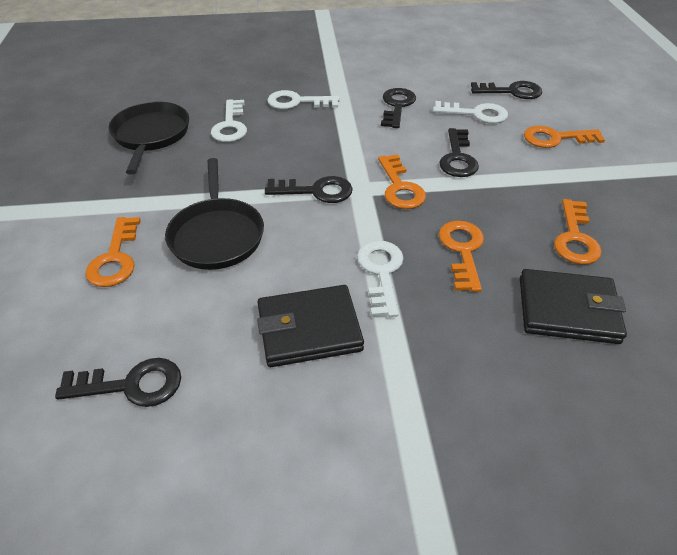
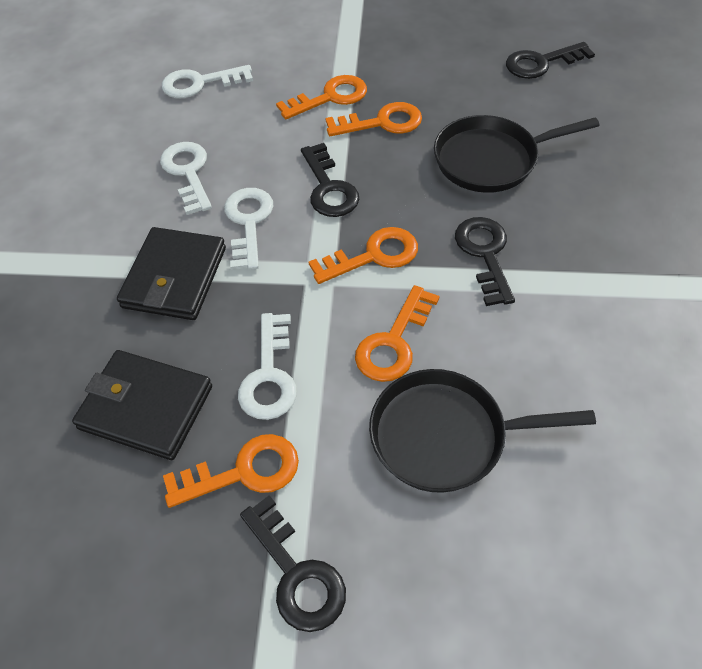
black key: [55,358,181,407] [265,176,353,203] [381,88,416,128] [439,128,479,177] [471,81,542,99] = 5 -> [240,495,346,632] [301,143,359,217] [455,217,515,306] [506,42,595,79] = 4

